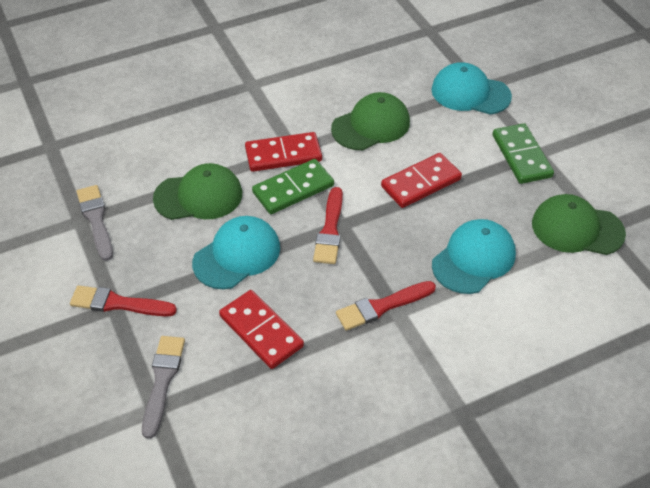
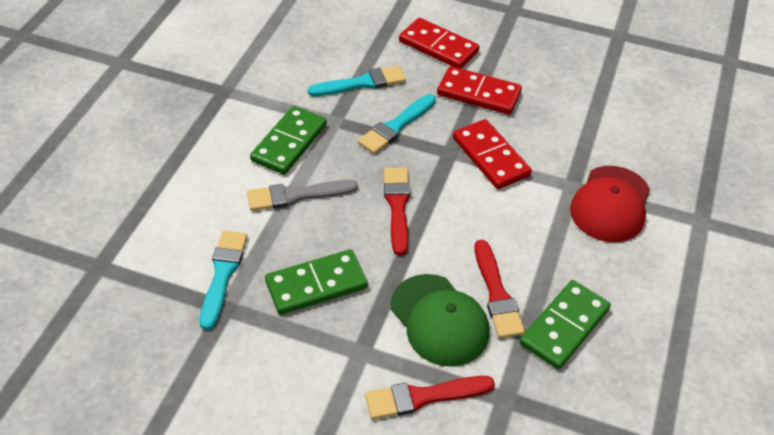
green cap: [153,163,242,220] [331,92,410,150] [532,194,626,255] = 3 -> [390,274,489,367] = 1
green domino: [252,159,334,214] [493,123,554,184] = 2 -> [250,106,327,175] [265,249,368,315] [520,280,611,370] = 3
grey brush: [77,185,113,261] [142,336,185,439] = 2 -> [247,180,358,211] = 1
red cap: none = 0 -> [570,166,650,242] = 1
turquoise brush: none = 0 -> [199,230,248,330] [308,66,406,96] [358,94,436,154] = 3
turquoise cap: [192,216,280,289] [431,62,512,115] [432,219,516,294] = 3 -> none = 0

